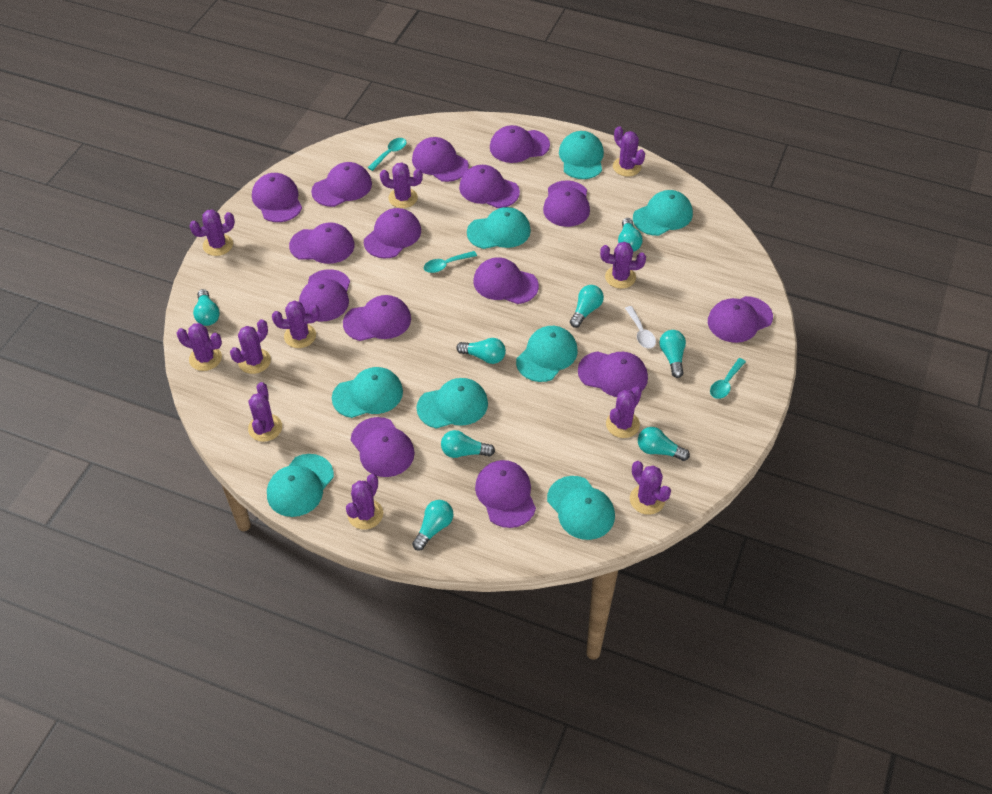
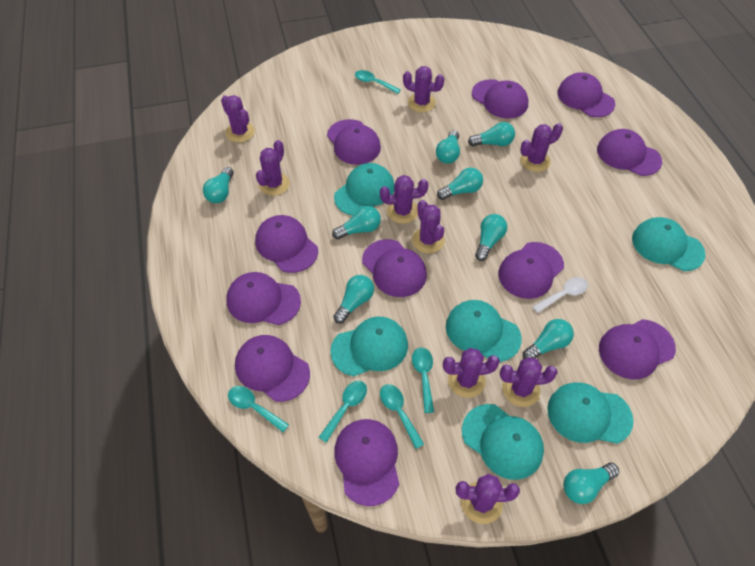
purple cactus: [177,323,222,371] [190,209,235,256] [230,319,271,374] [248,382,282,442] [272,301,320,348] [346,474,383,530] [380,162,423,208] [600,242,646,289] [606,386,642,438] [613,126,645,177] [630,461,671,515] = 11 -> [221,95,255,142] [256,140,290,196] [380,175,428,224] [403,66,444,112] [412,200,445,253] [443,348,500,398] [456,474,520,524] [500,357,558,407] [520,123,563,172] = 9
purple cap: [252,173,302,222] [289,222,355,264] [299,269,350,321] [311,162,372,207] [343,295,411,341] [351,417,415,477] [364,208,421,258] [412,137,469,182] [459,165,520,208] [473,257,539,304] [475,460,536,528] [490,125,550,163] [543,180,590,227] [578,351,648,397] [708,296,773,343] = 15 -> [226,272,301,325] [235,335,310,402] [255,215,318,273] [327,119,381,165] [334,419,399,506] [362,239,427,297] [472,79,528,119] [499,242,564,299] [557,72,615,117] [597,129,662,176] [599,319,676,379] = 11
turquoise cap: [267,454,334,517] [332,367,403,418] [416,378,488,429] [467,207,531,249] [516,326,578,382] [547,476,615,540] [559,131,604,179] [633,190,693,236] = 8 -> [330,317,408,376] [334,163,394,216] [446,300,522,362] [462,404,544,480] [547,382,634,444] [632,217,706,271] = 6
turquoise light bulb: [193,289,220,326] [412,500,453,551] [441,430,495,458] [456,338,506,364] [570,285,604,328] [618,218,643,252] [638,427,690,461] [659,330,686,378] = 8 -> [203,167,234,203] [332,206,381,239] [333,275,374,324] [436,130,460,164] [437,167,483,200] [468,122,515,146] [475,214,507,261] [523,319,574,359] [563,463,619,504] = 9
turquoise spoon: [368,138,406,171] [424,251,477,273] [710,358,746,399] = 3 -> [228,386,289,432] [318,381,367,443] [355,70,401,94] [380,384,424,449] [412,347,434,413] = 5

